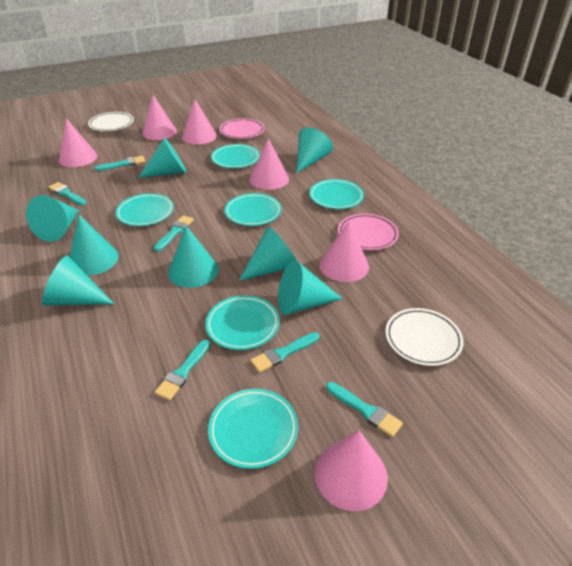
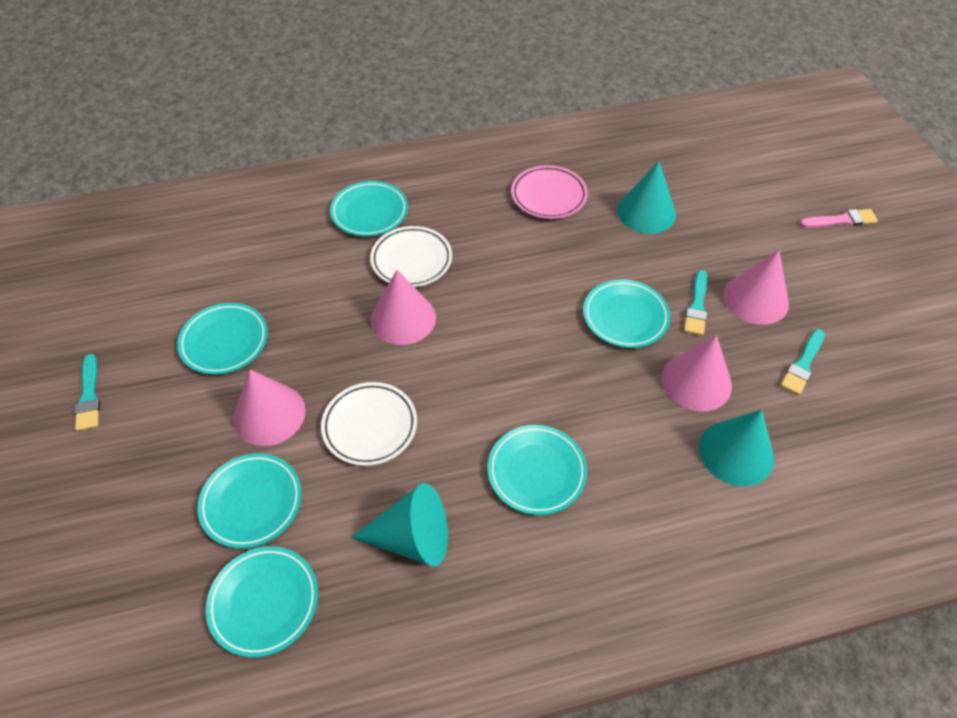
pink brush: none = 0 -> [799,209,878,228] = 1
pink cone: [59,118,97,167] [142,95,177,140] [182,99,217,145] [250,138,289,190] [315,430,388,511] [320,221,369,282] = 6 -> [233,370,306,446] [371,270,436,345] [662,335,732,411] [723,250,789,325] = 4
pink plate: [219,118,265,139] [338,214,399,250] = 2 -> [511,165,588,219] = 1
turquoise brush: [49,182,86,205] [95,156,146,171] [154,215,194,252] [155,340,210,400] [251,332,319,373] [326,382,403,437] = 6 -> [75,354,100,431] [684,270,708,336] [780,329,825,395] = 3
turquoise cone: [26,195,79,242] [42,256,114,306] [70,215,119,276] [138,138,186,178] [168,226,218,288] [239,226,297,281] [278,261,343,315] [296,127,333,173] = 8 -> [351,483,448,567] [617,161,676,234] [699,410,774,486] = 3

